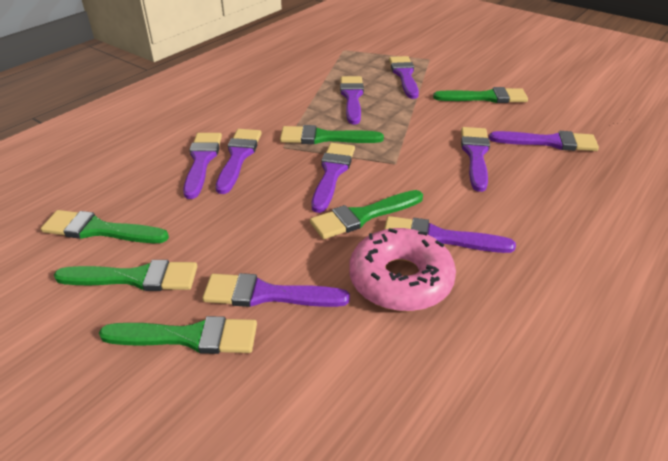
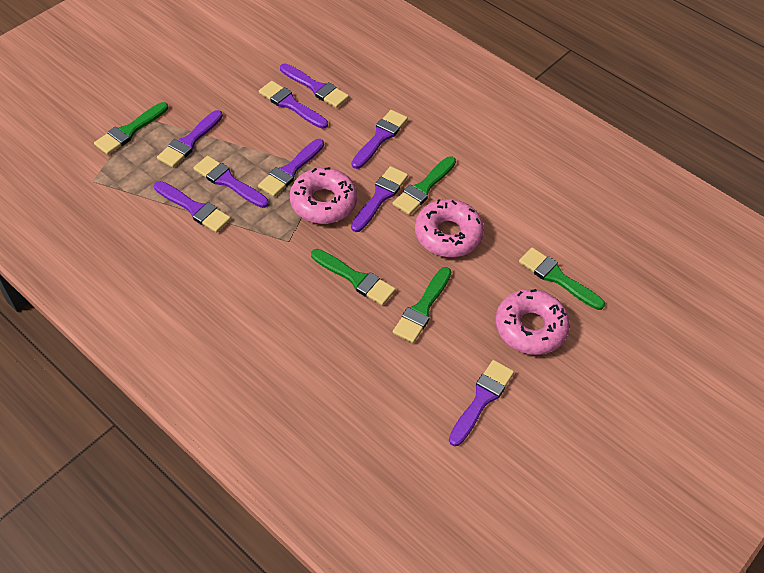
green brush: [41,210,169,243] [54,260,197,291] [99,316,257,354] [280,125,384,144] [310,190,423,239] [433,87,528,103] = 6 -> [94,102,168,155] [311,249,396,305] [393,156,456,215] [393,267,451,343] [519,247,605,310] = 5
pink donut: [349,228,456,311] = 1 -> [290,167,357,224] [415,199,484,257] [496,289,570,355] = 3

